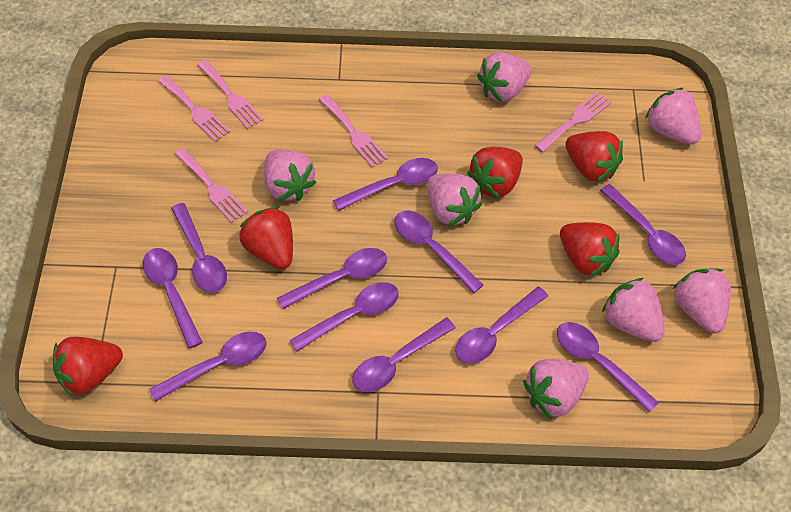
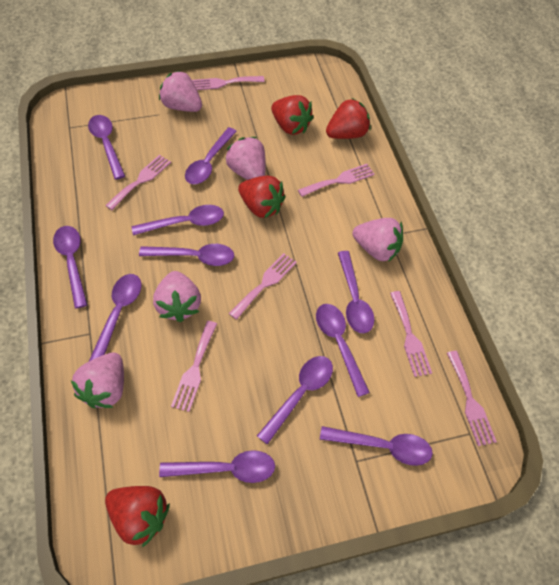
pink fork: [158,75,230,142] [175,148,248,223] [197,60,263,129] [319,94,388,167] [535,91,611,152] = 5 -> [105,155,171,210] [171,321,217,412] [192,76,264,90] [229,253,297,320] [298,164,375,197] [390,291,432,377] [447,351,497,446] = 7
pink strawberry: [264,149,317,201] [427,173,482,226] [477,52,532,102] [523,359,589,419] [602,278,665,342] [645,88,701,145] [673,269,731,333] = 7 -> [71,353,124,408] [153,271,201,322] [159,71,202,112] [225,137,266,180] [352,218,403,262] = 5
red strawberry: [53,337,123,396] [239,207,293,269] [467,147,523,198] [560,222,620,277] [565,131,623,182] = 5 -> [105,486,170,547] [238,176,286,218] [271,95,314,135] [326,98,371,139] = 4

